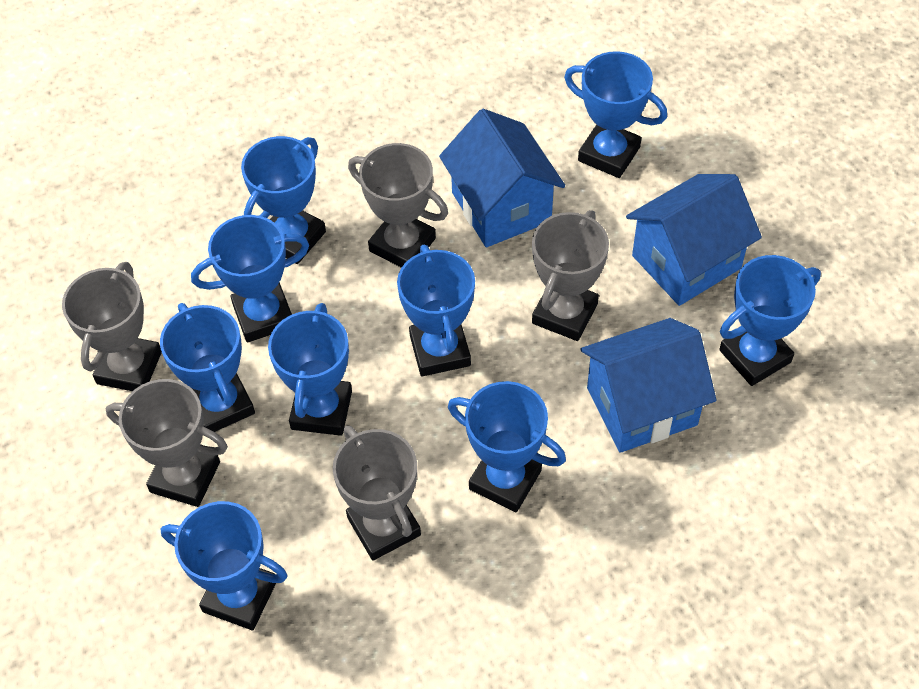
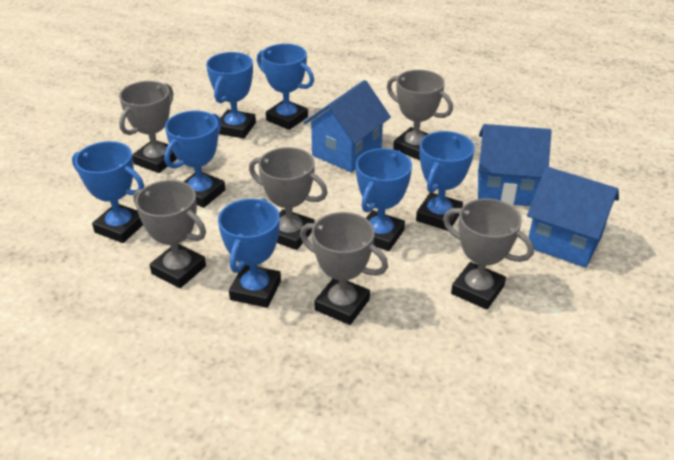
blue trophy: [160,303,255,432] [161,501,287,630] [191,215,309,342] [241,136,326,264] [268,303,352,436] [397,245,475,377] [448,381,566,512] [564,51,667,178] [719,255,821,386] = 9 -> [72,141,144,243] [164,111,225,208] [206,52,256,139] [218,199,281,308] [257,44,314,130] [356,148,412,251] [416,131,475,231] = 7
grey trophy: [62,262,162,391] [105,379,228,507] [333,425,421,560] [348,143,448,268] [532,210,609,341] = 5 -> [119,81,177,173] [133,180,206,288] [249,147,328,250] [300,212,388,325] [387,70,453,160] [443,199,534,310] = 6

